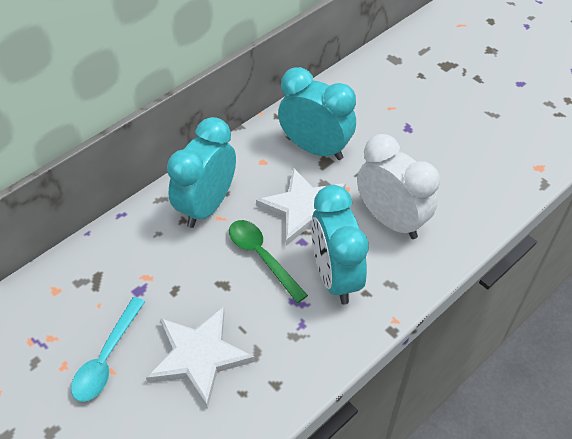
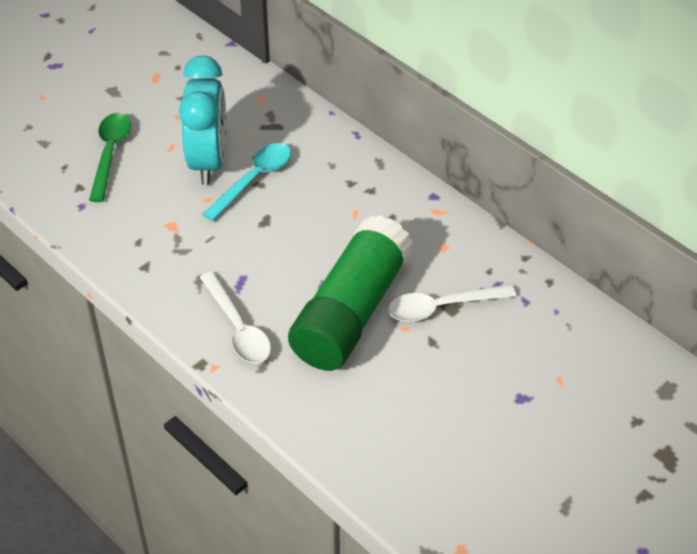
green glue stick: none = 0 -> [288,215,413,371] = 1
turquoise clock: [167,117,236,228] [278,67,356,160] [311,185,369,304] = 3 -> [179,56,226,185] = 1
white clock: [357,134,440,239] = 1 -> none = 0
white spoon: none = 0 -> [200,272,271,363] [388,285,516,322] = 2
white star: [146,306,255,409] [256,167,346,246] = 2 -> none = 0

